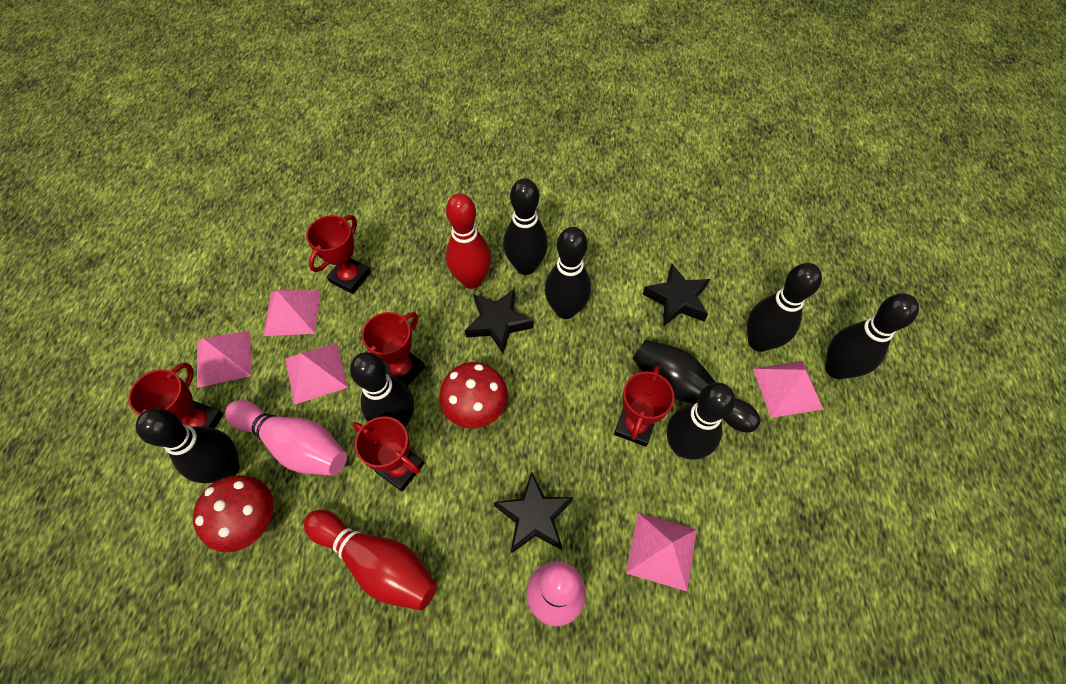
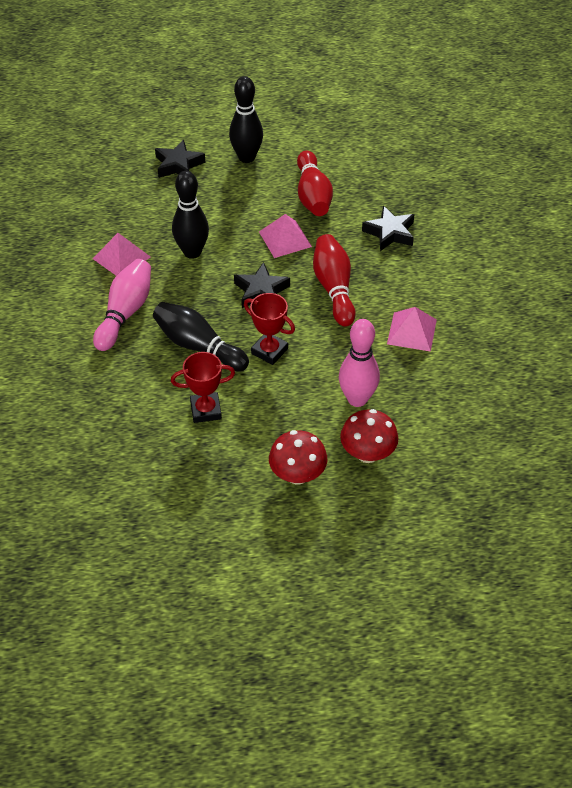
black bowling pin: [136,408,240,483] [350,352,414,427] [503,178,548,275] [545,227,591,319] [633,340,761,433] [667,383,735,460] [747,263,822,352] [825,294,919,379] = 8 -> [153,302,249,372] [172,171,209,259] [229,76,263,163] = 3
pink pyramid: [197,331,252,388] [263,290,321,336] [285,343,348,405] [626,513,697,591] [753,361,823,418] = 5 -> [93,233,151,276] [259,214,312,258] [387,307,437,352] = 3
red trophy: [128,363,224,436] [306,215,371,294] [352,416,424,491] [362,312,425,386] [614,365,674,447] = 5 -> [171,352,235,423] [244,293,295,365] = 2

